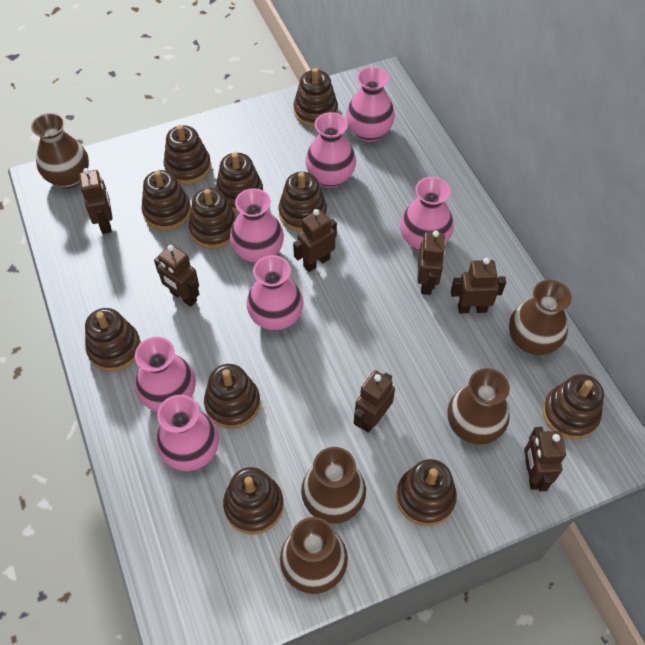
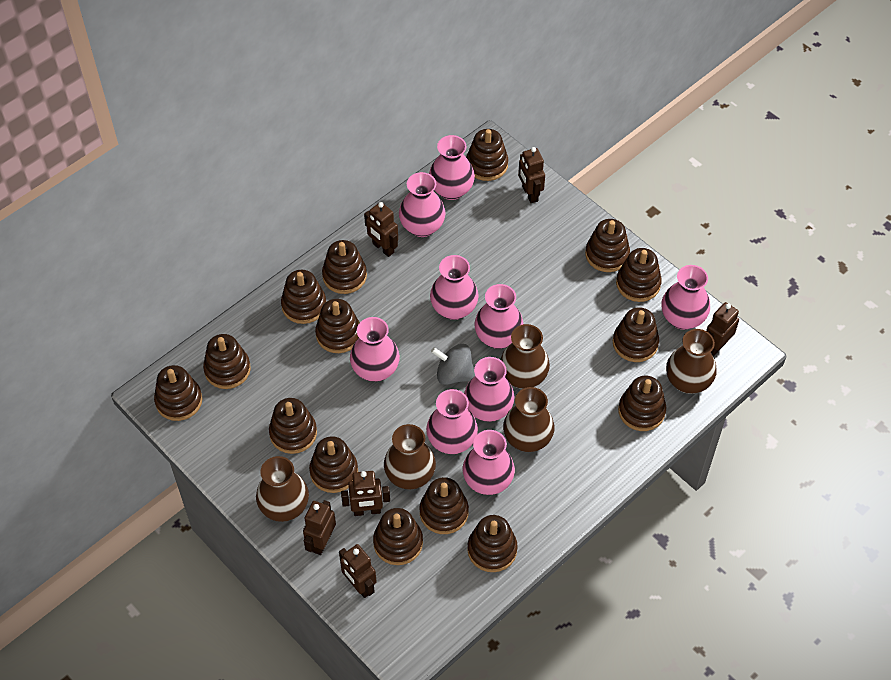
brown robot: [79,168,112,234] [154,244,199,307] [293,209,337,272] [354,370,395,433] [417,231,446,295] [451,258,506,314] [524,427,566,491] = 7 -> [303,500,336,555] [339,544,377,598] [341,471,390,516] [364,202,398,257] [518,147,545,203] [706,302,739,357] = 6
brown stacking toy: [85,308,141,372] [141,170,191,231] [164,125,211,184] [189,188,237,249] [204,364,260,429] [215,153,263,213] [223,467,283,534] [279,172,327,232] [293,68,338,127] [396,459,457,526] [542,374,604,439] = 11 -> [154,365,202,421] [203,334,251,389] [269,398,317,454] [281,270,326,324] [309,436,358,493] [315,299,360,353] [322,240,367,294] [373,508,423,565] [419,477,469,534] [466,129,508,181] [467,515,518,572] [585,219,630,272] [613,307,659,362] [616,248,662,302] [618,376,666,431] = 15
grey spinning top: none = 0 -> [431,344,475,385] = 1
pink vase: [135,337,196,412] [156,395,219,471] [230,189,284,264] [246,255,303,331] [305,112,356,188] [346,66,395,142] [400,177,454,251] = 7 -> [350,317,400,382] [399,172,446,237] [426,389,478,454] [429,135,475,200] [430,255,479,320] [462,430,515,495] [464,357,515,422] [474,284,524,349] [661,265,710,330] = 9

